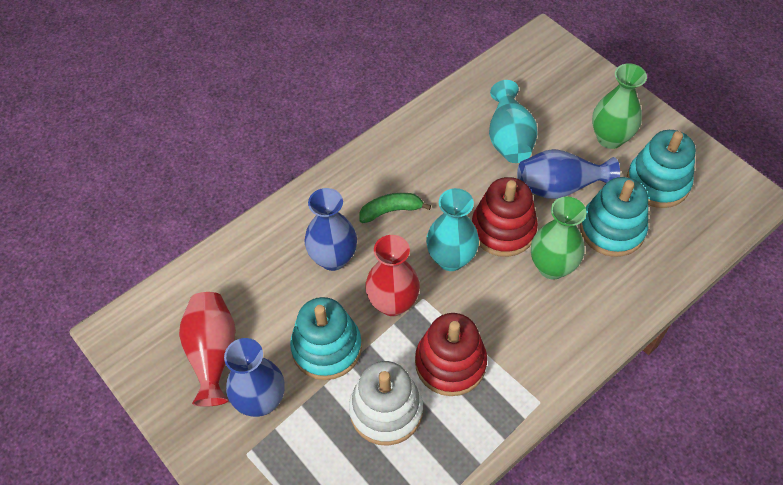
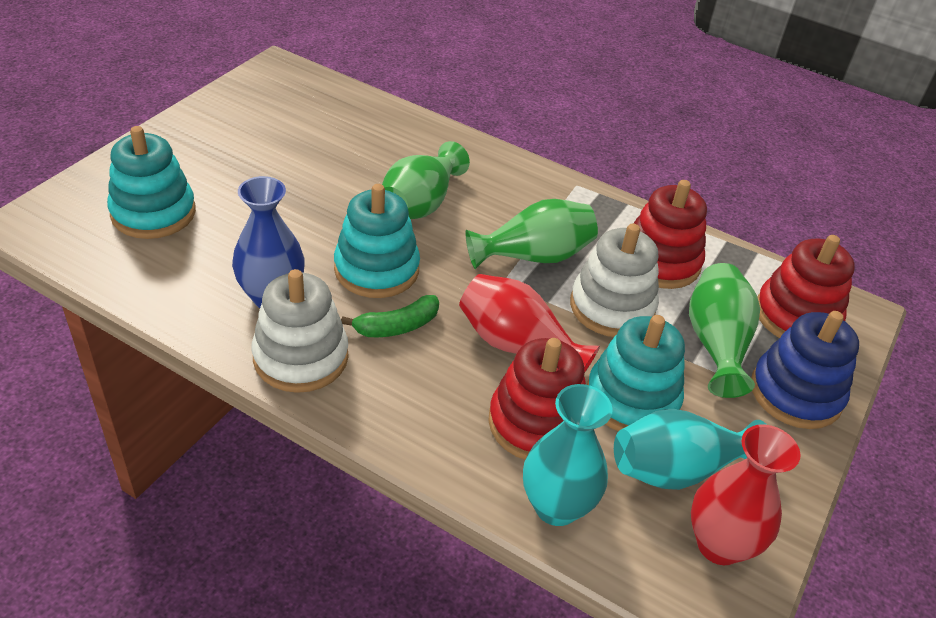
blue stacking toy: none = 0 -> [751,311,859,429] = 1
blue vase: [224,338,285,417] [304,188,357,271] [517,149,620,199] = 3 -> [232,176,305,308] = 1
green vase: [531,197,586,279] [592,63,647,149] = 2 -> [382,141,470,219] [465,199,598,269] [689,263,760,398] = 3
red stacking toy: [415,313,487,396] [472,177,538,257] = 2 -> [488,338,586,460] [634,180,707,289] [758,235,855,338] = 3
white stacking toy: [349,361,423,446] = 1 -> [251,269,349,393] [570,224,659,337] = 2

